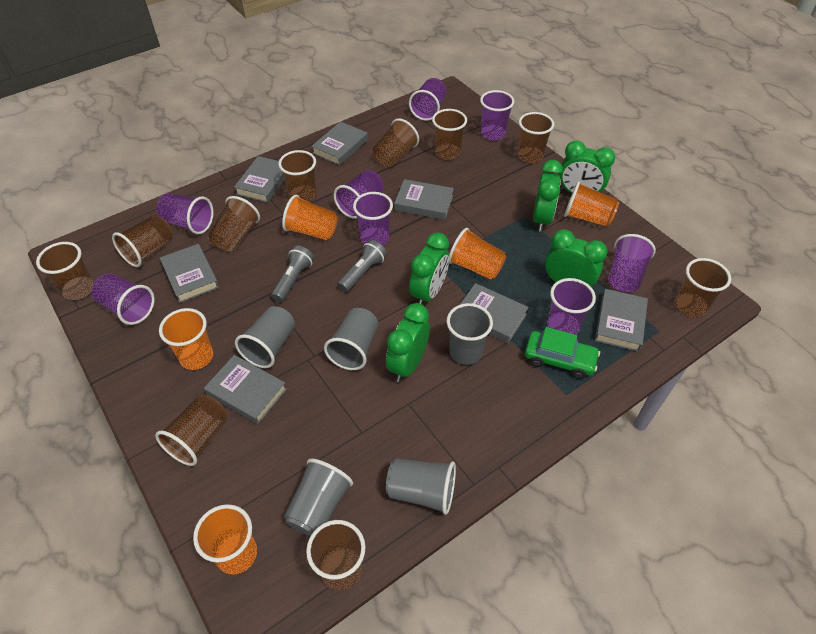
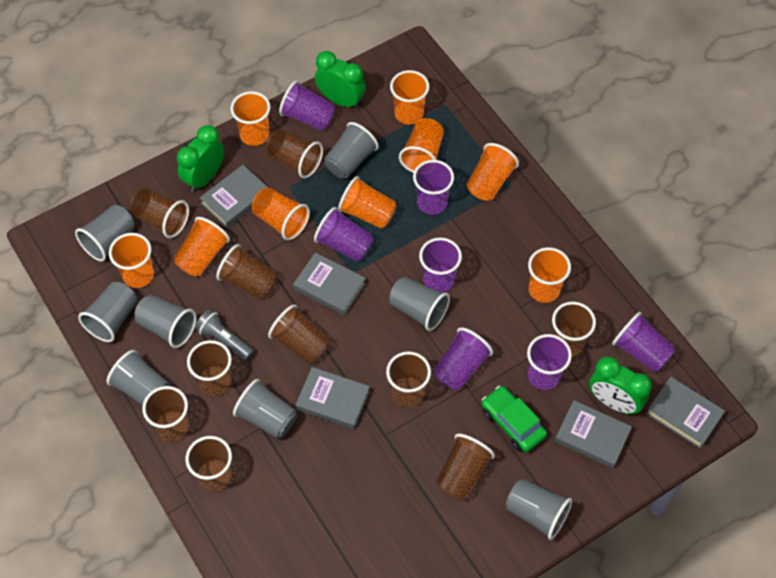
green clock: [386,303,430,382] [409,232,449,305] [533,160,563,232] [545,229,608,286] [559,141,615,193] = 5 -> [177,125,224,192] [315,51,366,109] [589,357,652,414] = 3
grey book: [160,244,219,303] [204,355,287,424] [234,156,285,203] [311,121,368,166] [394,179,454,220] [460,283,529,343] [595,289,648,352] = 7 -> [200,165,267,228] [293,252,366,316] [296,367,370,429] [555,400,632,468] [646,377,725,449] = 5
grey cup: [235,306,295,368] [284,458,353,536] [324,308,378,370] [386,458,456,515] [447,303,493,365] = 5 -> [75,205,135,261] [78,282,137,342] [107,350,170,406] [134,295,197,348] [233,379,297,439] [324,122,379,179] [389,277,450,331] [506,479,572,540] = 8
grey flashlight: [271,246,314,302] [338,240,387,292] = 2 -> [195,309,254,361] = 1
orange cup: [159,308,213,370] [193,504,257,575] [282,195,337,240] [449,228,506,280] [564,181,619,227] = 5 -> [109,233,154,288] [174,217,230,276] [230,91,270,146] [252,187,310,240] [338,176,397,229] [390,70,429,125] [399,118,444,173] [467,143,519,201] [528,247,571,303] = 9
purple cup: [92,274,155,325] [157,193,214,234] [334,170,384,219] [353,192,393,246] [409,78,446,121] [480,90,514,141] [547,278,596,335] [608,234,656,292] = 8 -> [279,81,335,131] [314,207,373,262] [413,160,454,215] [419,237,462,293] [434,327,493,390] [527,334,572,390] [612,312,675,372] = 7

